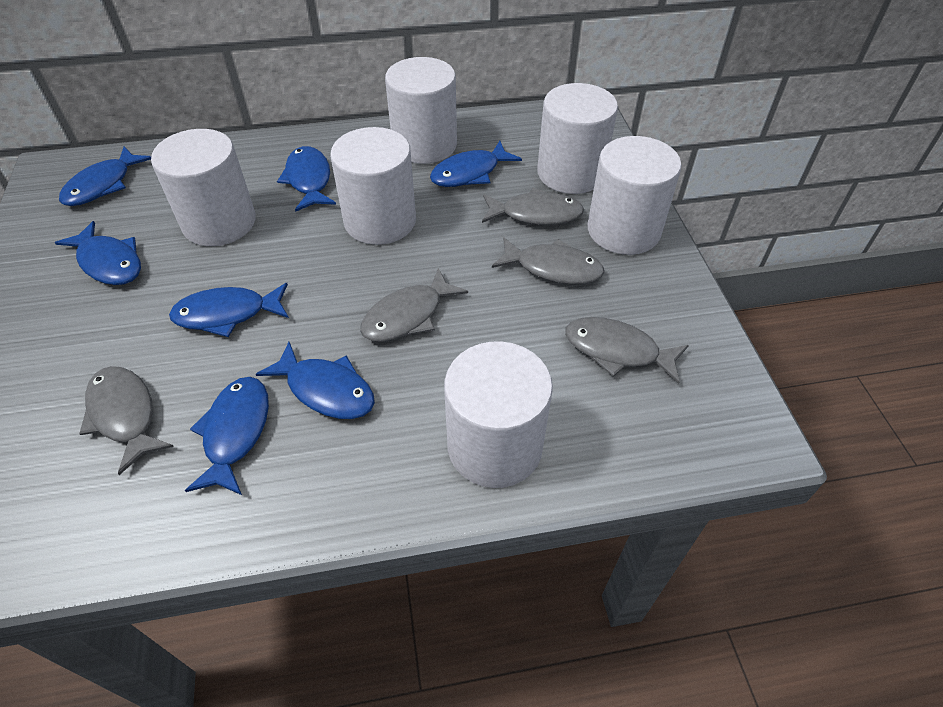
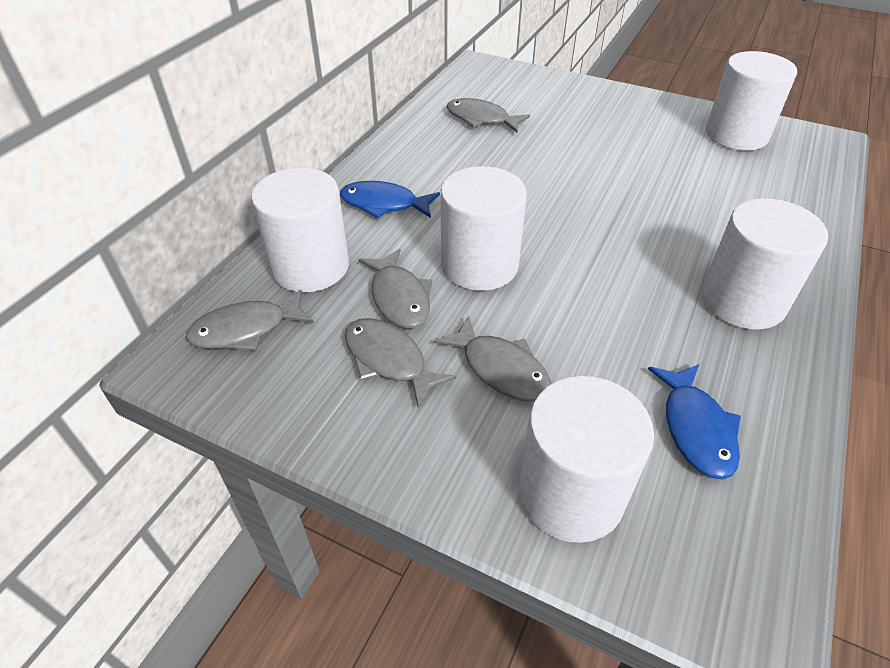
blue fish: [55,221,141,285] [59,147,151,206] [169,283,289,337] [185,377,269,495] [256,342,375,419] [277,146,336,212] [430,141,522,187] = 7 -> [340,181,440,218] [648,364,741,480] = 2
white cylinder: [151,129,256,246] [330,127,416,245] [385,57,457,164] [444,341,553,488] [537,83,618,194] [588,136,682,255] = 6 -> [251,168,349,292] [441,166,527,291] [518,376,654,543] [702,198,828,330] [706,51,797,151] = 5

